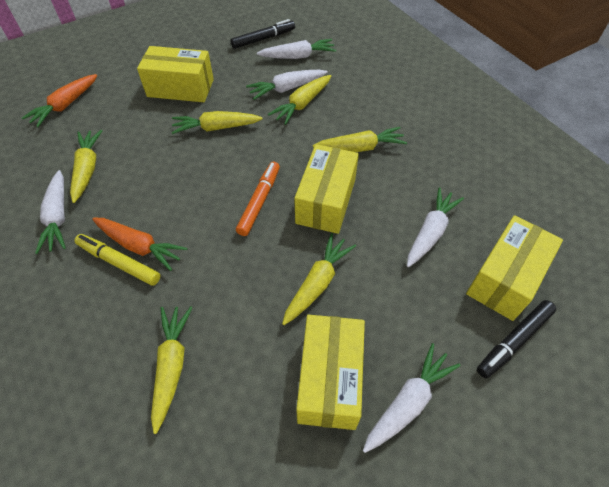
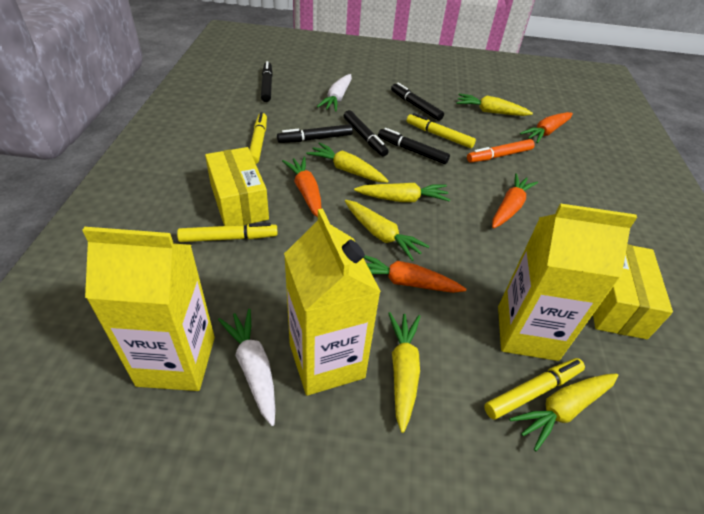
black marker: [230,19,295,49] [477,300,556,378] = 2 -> [261,61,273,102] [277,124,353,143] [344,110,389,157] [378,128,450,164] [391,83,444,121] = 5
orange carrot: [22,74,97,127] [92,218,188,271] = 2 -> [282,157,322,218] [363,255,466,293] [492,173,538,228] [520,112,573,143] = 4
white carrot: [35,170,66,254] [246,70,328,100] [257,39,336,59] [363,343,460,453] [407,187,464,267] = 5 -> [218,309,275,426] [317,74,352,112] = 2
yellow box: [137,46,214,102] [294,144,359,234] [296,314,365,430] [466,215,563,321] = 4 -> [205,147,269,226] [593,244,673,339] = 2
yellow carton: none = 0 -> [82,227,215,391] [284,208,381,396] [498,203,637,361] = 3
yellow marker: [74,234,160,286] = 1 -> [177,223,278,242] [249,112,267,164] [406,113,476,148] [484,358,585,420] = 4

